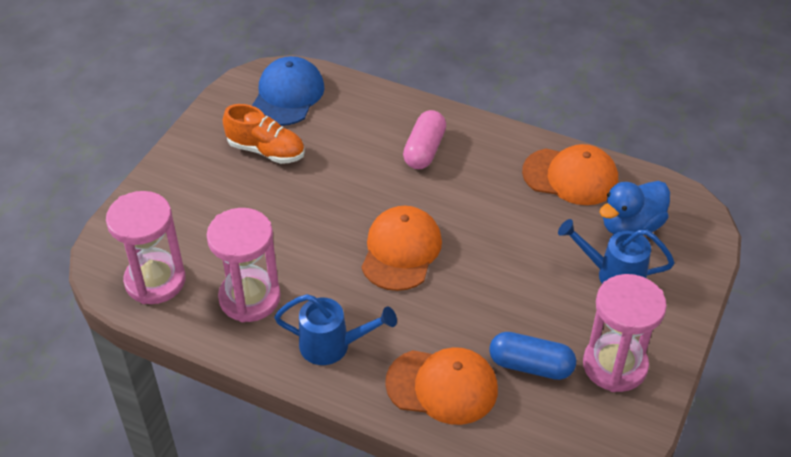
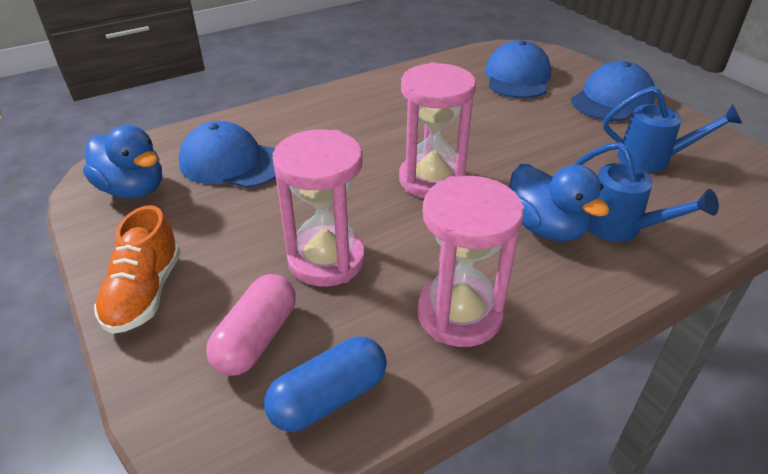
blue cap: [252,56,324,126] = 1 -> [179,121,276,188] [485,40,551,98] [571,61,655,121] = 3
blue duck: [599,181,670,234] = 1 -> [83,125,162,198] [509,164,610,242] = 2
orange cap: [362,206,442,291] [385,347,498,425] [522,144,618,205] = 3 -> none = 0

